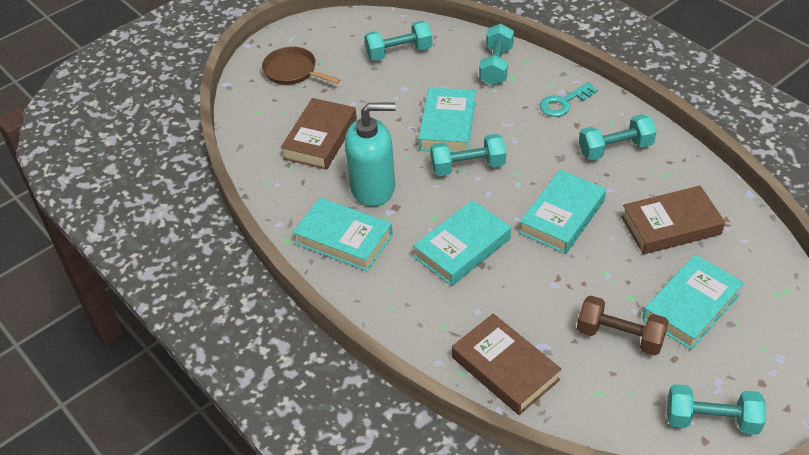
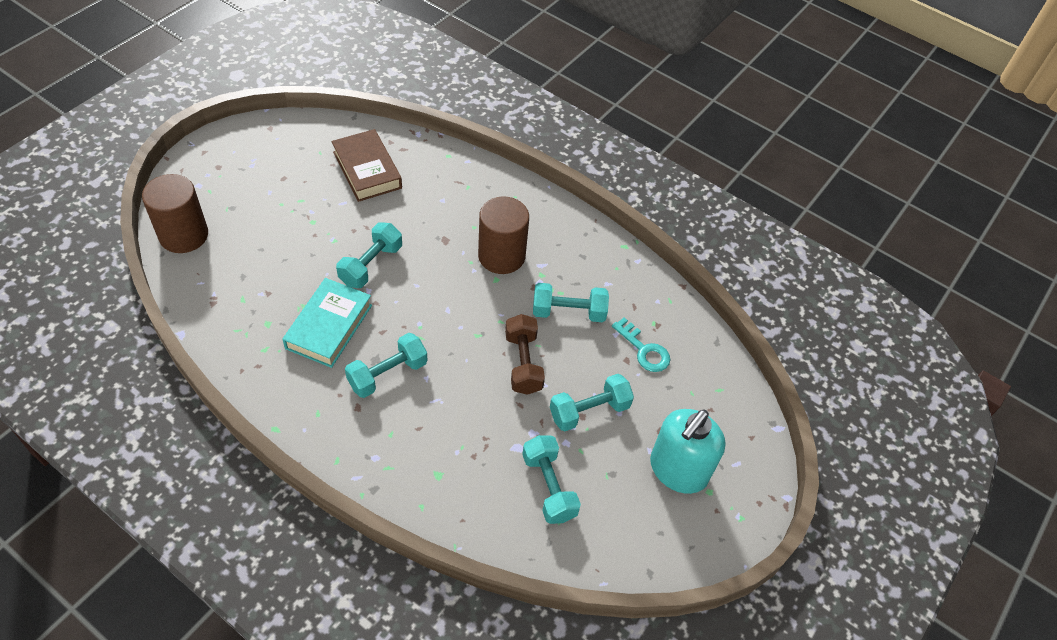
brown book: [281,98,357,170] [452,314,561,415] [621,186,725,254] = 3 -> [332,129,402,202] = 1
brown cylinder: none = 0 -> [142,174,208,253] [478,196,529,274] = 2
brown pan: [262,46,340,85] = 1 -> none = 0
turquoise book: [293,197,393,271] [413,200,511,286] [418,87,476,153] [519,170,606,254] [642,255,744,350] = 5 -> [282,278,372,368] = 1

